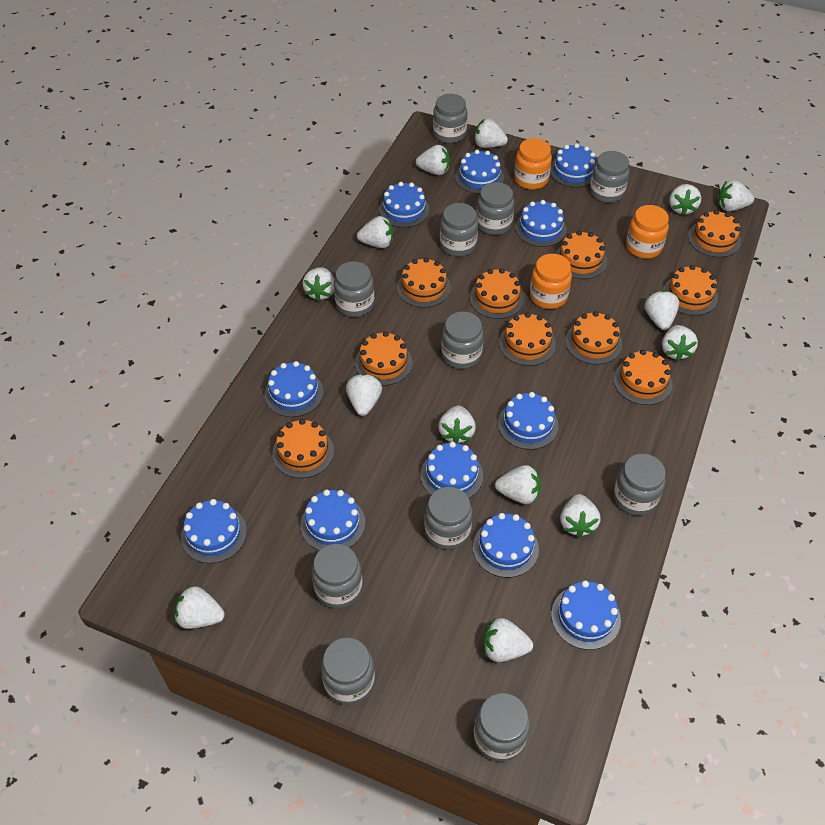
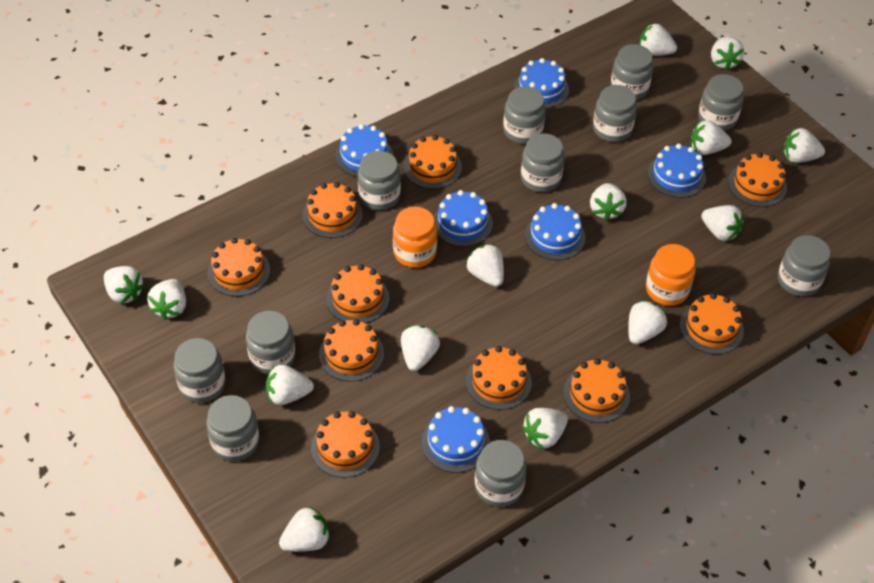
blue cake: [181,499,247,563] [265,361,324,417] [301,489,365,550] [379,182,430,228] [421,441,483,498] [455,150,504,194] [473,513,539,578] [498,392,559,450] [515,200,567,247] [550,143,596,187] [551,580,621,650] = 11 -> [335,124,393,177] [422,406,490,473] [434,190,493,247] [514,58,569,109] [525,203,586,260] [648,144,706,198] = 6
orange jar: [514,138,552,190] [530,254,572,309] [626,205,669,259] = 3 -> [393,207,437,268] [646,244,696,306] = 2

